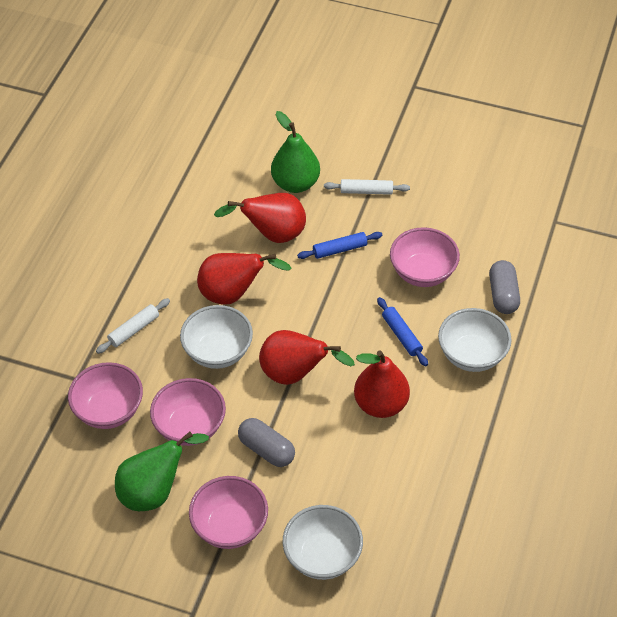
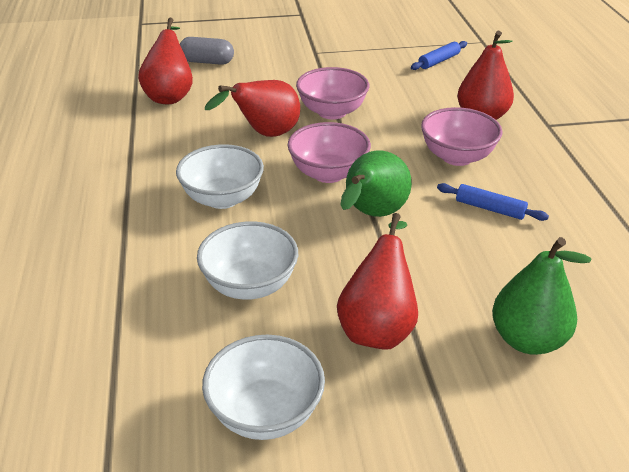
grey capsule: [238,418,295,467] [489,260,520,314] = 2 -> [180,37,234,65] = 1
pink bowl: [68,362,143,429] [150,378,226,446] [189,476,268,549] [390,227,460,287] = 4 -> [288,122,371,183] [296,67,369,119] [421,107,503,166] = 3
white rolling pin: [96,298,170,354] [324,179,410,195] = 2 -> none = 0

